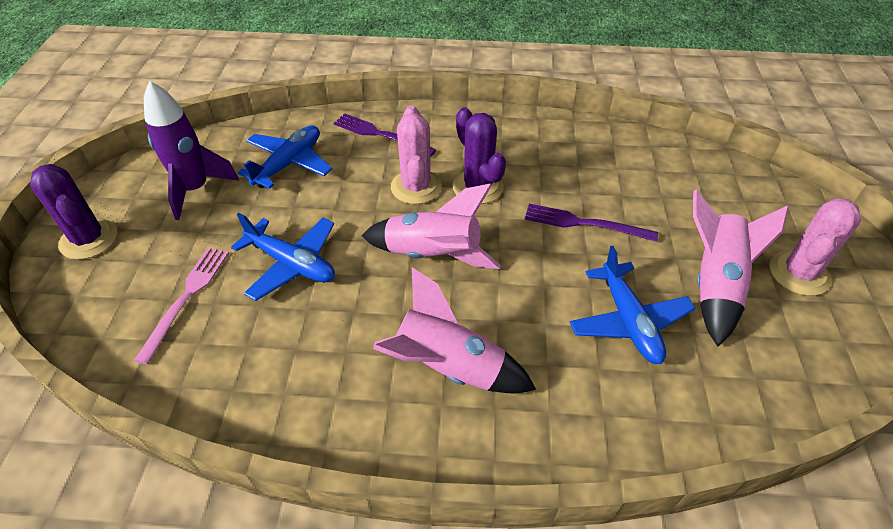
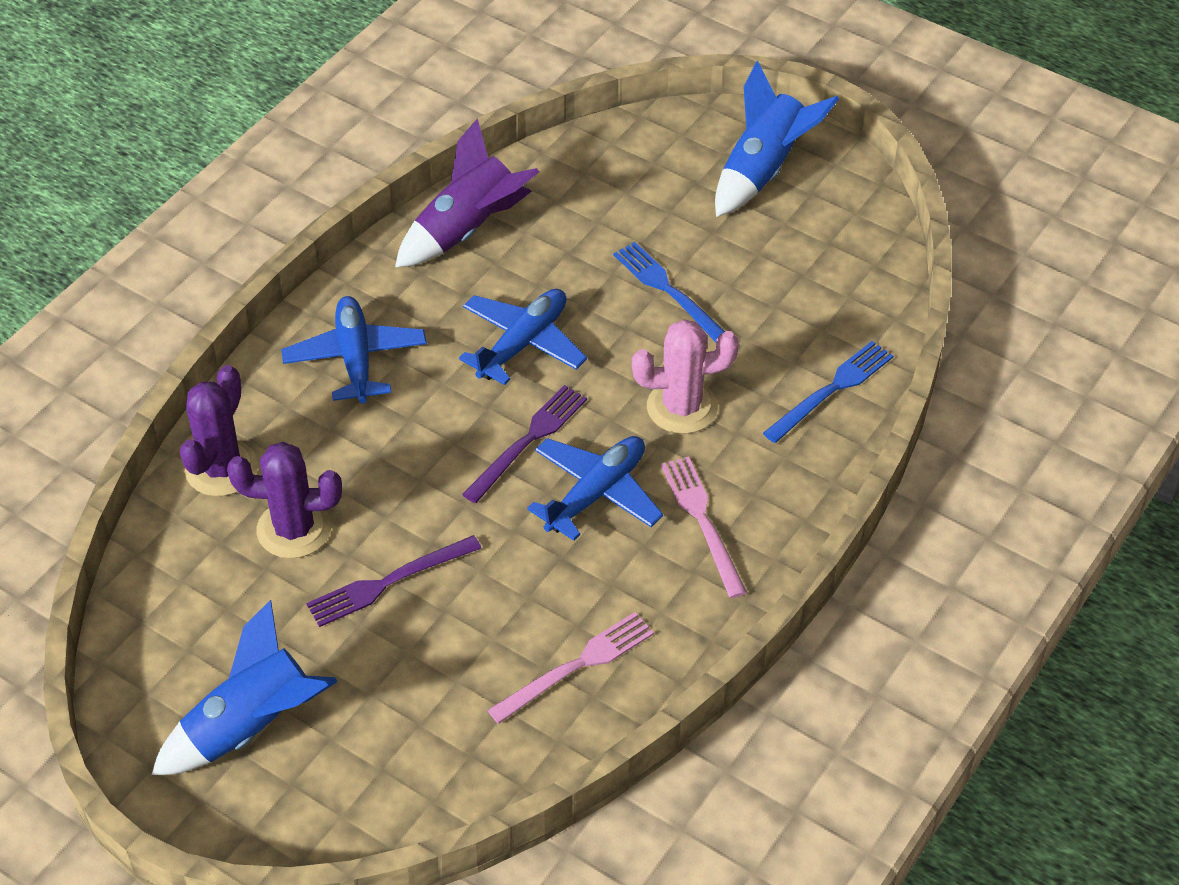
blue fork: none = 0 -> [613,242,725,342] [763,341,893,443] = 2
blue rocket: none = 0 -> [151,600,338,775] [715,60,839,217] = 2
pink cactus: [391,105,442,204] [769,198,861,296] = 2 -> [632,319,739,434] = 1
pink fork: [134,248,229,365] = 1 -> [487,612,654,724] [661,456,747,598] = 2
pink rocket: [362,183,501,269] [373,267,536,394] [693,189,789,346] = 3 -> none = 0

